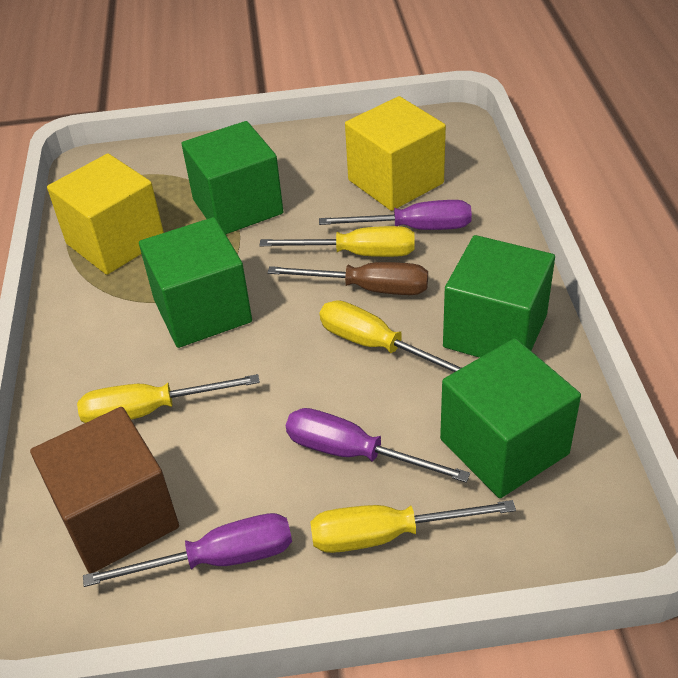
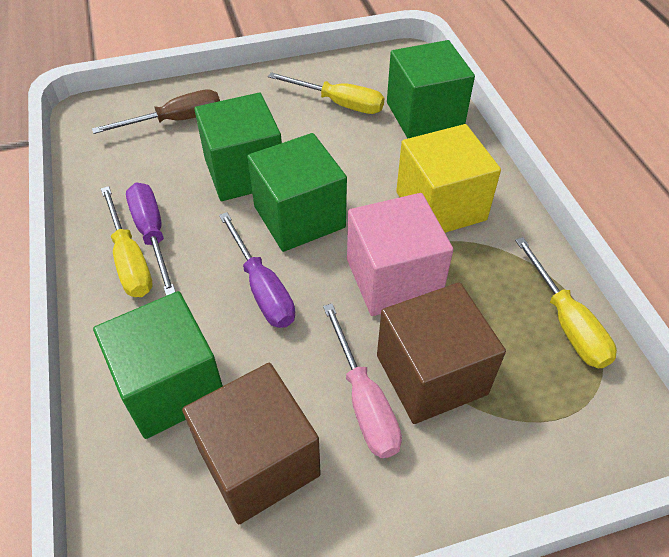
brown cube: [30,407,179,573] = 1 -> [182,363,321,524] [377,282,506,424] = 2
pink cube: none = 0 -> [347,193,453,316] = 1
pink screwdriver: none = 0 -> [323,304,402,458] = 1
purple screwdriver: [83,513,292,587] [286,408,470,483] [319,200,472,230] = 3 -> [126,183,176,296] [219,212,295,328] = 2
yellow cube: [47,154,164,275] [345,96,446,211] = 2 -> [396,124,501,233] = 1
yellow screwdriver: [77,374,260,423] [260,226,415,257] [310,500,516,553] [320,300,461,372] = 4 -> [101,186,153,297] [268,72,384,114] [515,237,617,368] = 3

